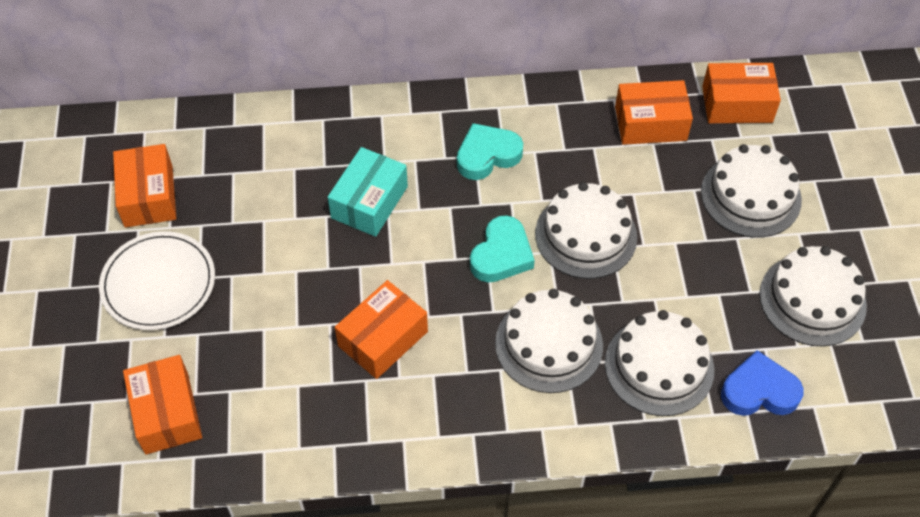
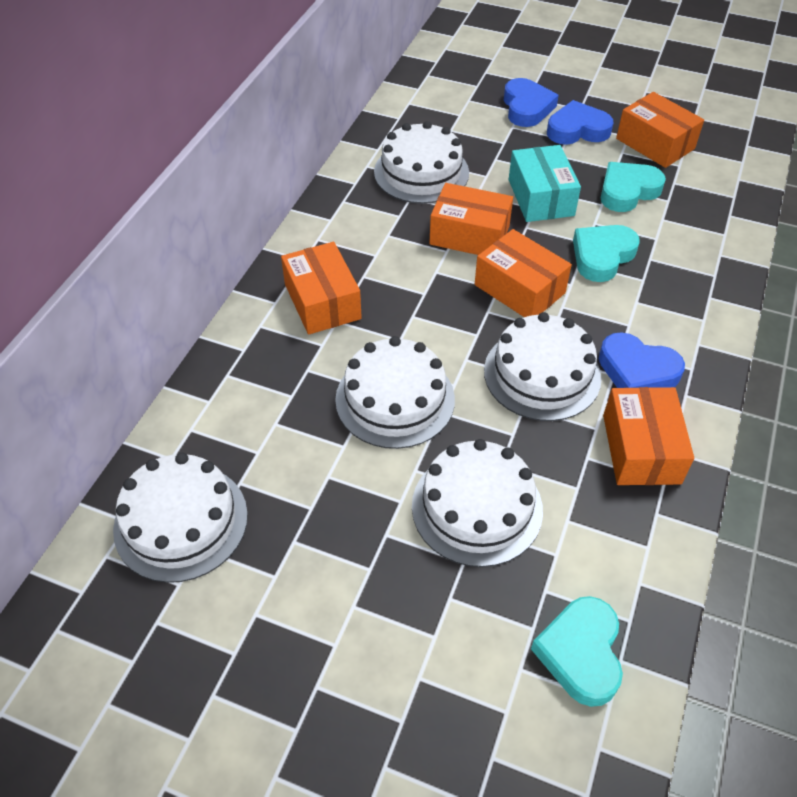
blue heart: [721,350,804,416] = 1 -> [504,78,559,127] [547,100,614,144] [599,332,685,388] = 3
turquoise heart: [457,123,523,180] [470,215,535,282] = 2 -> [531,596,623,707] [573,225,640,282] [600,162,666,212] = 3
white plate: [99,231,215,330] = 1 -> none = 0

